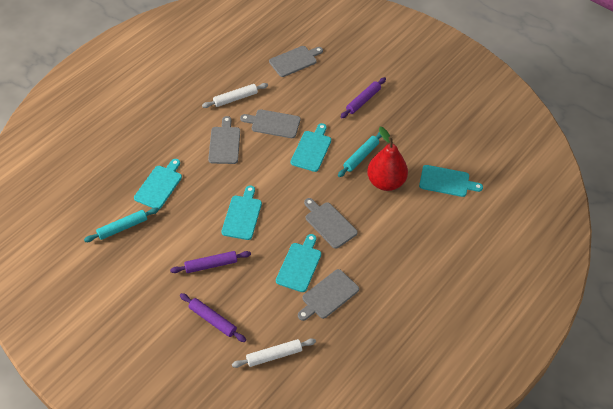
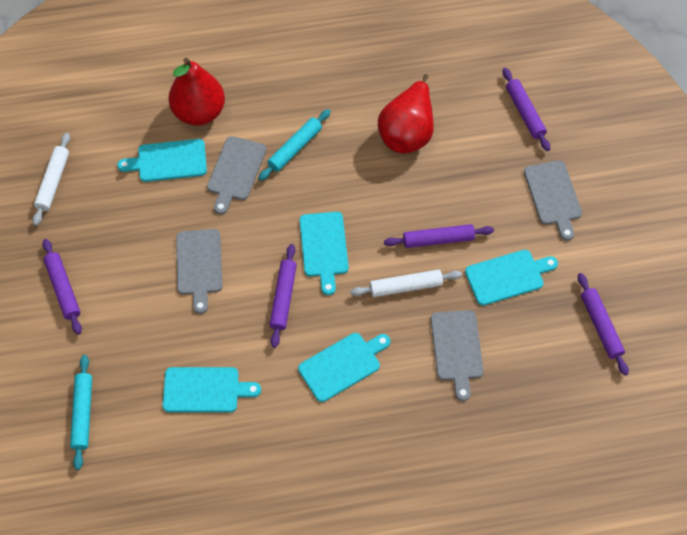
grey cutting board: [208,116,240,164] [240,109,300,138] [269,46,323,77] [298,269,359,321] [304,198,358,249] = 5 -> [176,229,223,314] [207,136,266,214] [431,310,484,401] [524,160,582,241] = 4
purple rolling pin: [170,251,251,273] [180,293,246,342] [341,77,386,118] = 3 -> [42,239,82,335] [269,244,297,348] [384,224,494,248] [503,68,550,151] [578,273,629,375] = 5
red pear: [367,127,408,191] = 1 -> [168,58,225,126] [378,74,434,154] = 2

